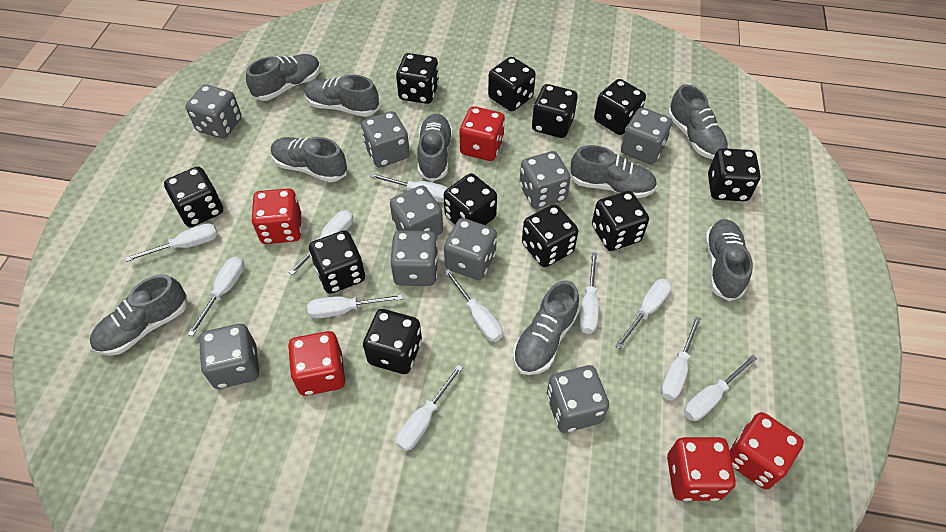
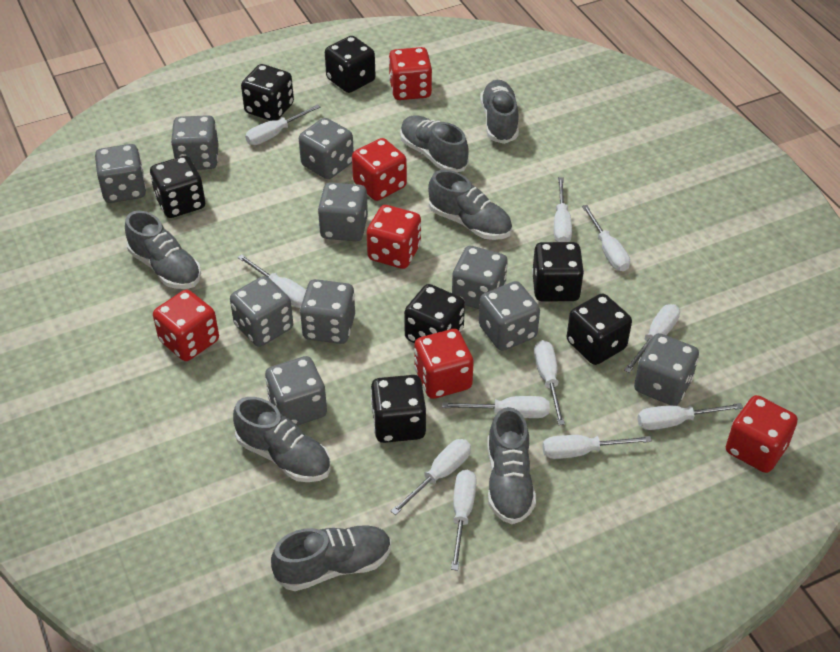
black dice: [164,166,223,227] [309,230,365,294] [363,309,422,374] [396,53,439,104] [444,173,497,225] [488,57,536,111] [522,204,578,267] [532,84,578,138] [592,191,649,251] [594,79,646,135] [708,148,761,201] = 11 -> [150,156,205,218] [241,64,294,121] [325,36,375,93] [371,375,426,443] [404,284,465,343] [532,242,584,301] [567,294,632,365] = 7
grey dice: [186,85,242,138] [199,324,259,389] [361,111,410,168] [390,185,443,236] [390,231,438,286] [444,218,497,280] [519,151,571,209] [547,365,609,433] [621,107,673,164] = 9 -> [95,144,146,203] [171,115,218,170] [230,276,293,347] [265,356,327,426] [299,118,354,179] [300,279,355,344] [318,182,368,241] [452,246,508,309] [479,281,540,351] [634,333,699,406] = 10
grey shoe: [90,274,187,356] [246,54,321,101] [271,137,347,182] [304,75,379,117] [417,114,453,182] [513,280,579,375] [570,145,657,198] [668,84,728,159] [705,219,753,301] = 9 -> [125,211,201,289] [233,397,331,482] [271,525,391,591] [400,115,469,172] [428,170,512,240] [480,80,519,144] [488,407,536,524] = 7
red dice: [251,188,301,244] [288,331,345,396] [459,106,505,161] [667,437,736,501] [729,412,804,489] = 5 -> [153,290,219,361] [352,138,407,201] [367,205,421,269] [389,47,432,100] [414,329,474,399] [726,395,798,473] = 6

